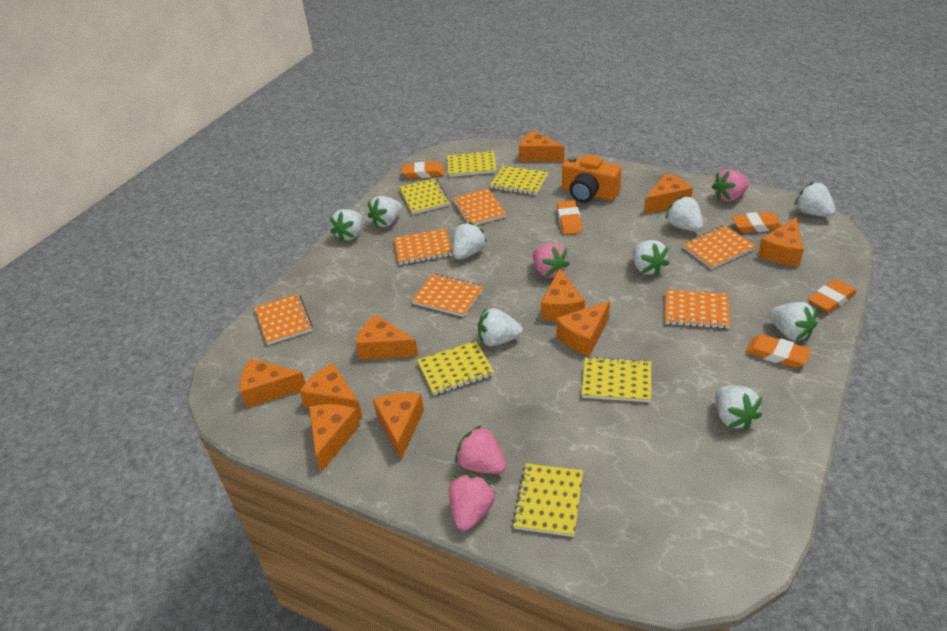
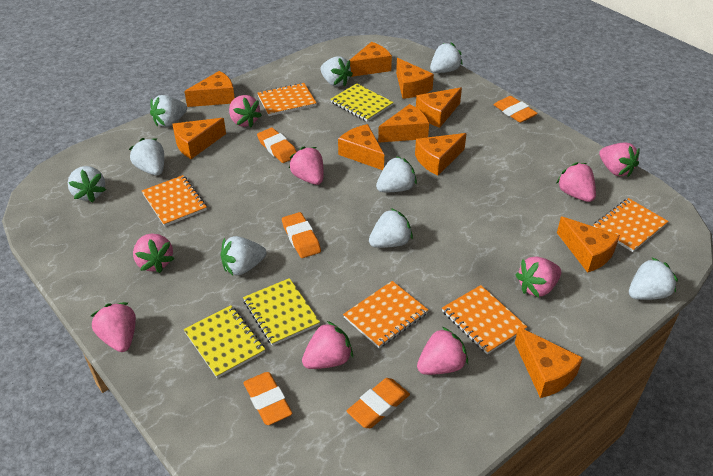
orange camera: [562,155,621,203] = 1 -> none = 0
orange notebook: [255,294,313,345] [394,229,453,265] [411,274,483,317] [452,189,506,225] [665,290,730,329] [682,225,756,269] = 6 -> [142,175,207,227] [257,83,316,116] [343,281,428,348] [442,285,527,354] [594,198,669,252] = 5
pink strawberry: [449,474,495,531] [455,425,507,474] [533,243,570,278] [712,169,749,202] = 4 -> [91,302,136,352] [133,234,174,273] [229,95,262,127] [288,147,324,185] [302,321,353,369] [417,327,468,375] [515,256,561,297] [556,162,596,202] [599,142,640,177] = 9
yellow notebook: [399,178,450,215] [417,341,494,395] [448,150,496,177] [490,166,549,195] [512,463,583,537] [582,357,651,402] = 6 -> [184,305,265,378] [243,278,320,346] [330,83,394,122] = 3

